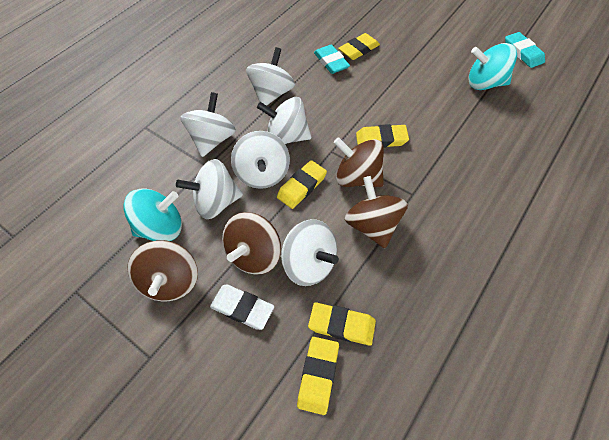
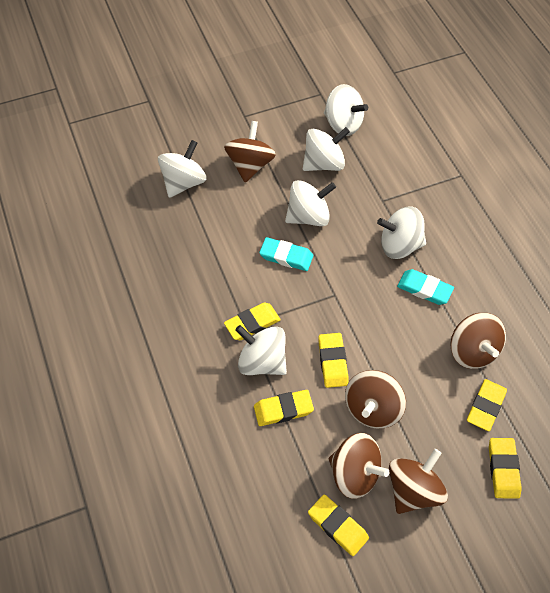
brown spinning top: [127,240,198,302] [222,212,281,275] [334,137,384,187] [345,176,408,248] = 4 -> [224,121,276,183] [329,433,389,499] [345,370,406,429] [389,449,448,514] [451,313,506,369] = 5
turquoise spinning top: [124,189,182,241] [468,43,517,90] = 2 -> none = 0
white eraser: [210,285,274,330] = 1 -> none = 0
yellow eraser: [277,160,327,209] [297,337,339,415] [308,302,376,346] [338,33,380,60] [356,124,409,148] = 5 -> [224,303,281,340] [254,390,314,426] [308,494,369,556] [318,333,349,388] [467,379,507,431] [489,438,522,499] = 6

